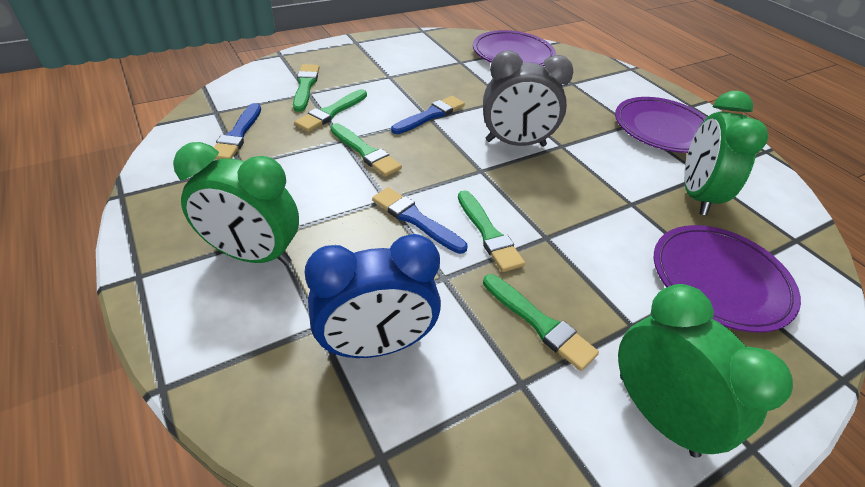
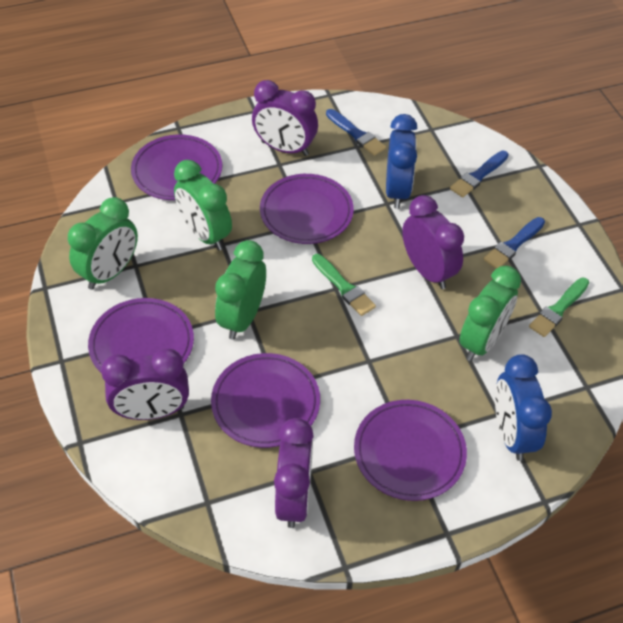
blue clock: [305,234,441,358] = 1 -> [386,114,417,209] [495,354,552,461] = 2
green brush: [293,64,319,112] [294,89,367,132] [331,123,402,177] [458,190,525,272] [483,274,599,371] = 5 -> [312,254,376,316] [529,277,589,337] = 2
green clock: [173,142,299,265] [618,284,793,458] [684,91,768,215] = 3 -> [68,197,138,290] [174,160,232,251] [215,240,266,340] [459,266,521,361] = 4
grey clock: [483,51,573,147] = 1 -> none = 0
purple clock: none = 0 -> [101,349,189,420] [252,80,318,156] [274,418,314,528] [402,195,464,289] = 4
purple plate: [473,30,556,66] [615,97,707,153] [654,225,801,333] = 3 -> [88,298,194,372] [131,134,222,200] [211,353,320,448] [260,174,354,244] [354,400,467,501] = 5

